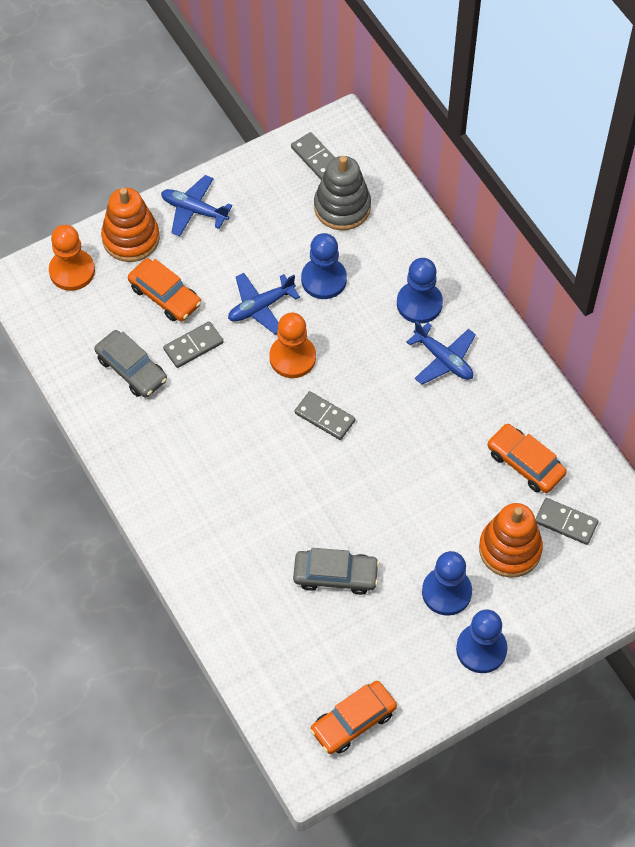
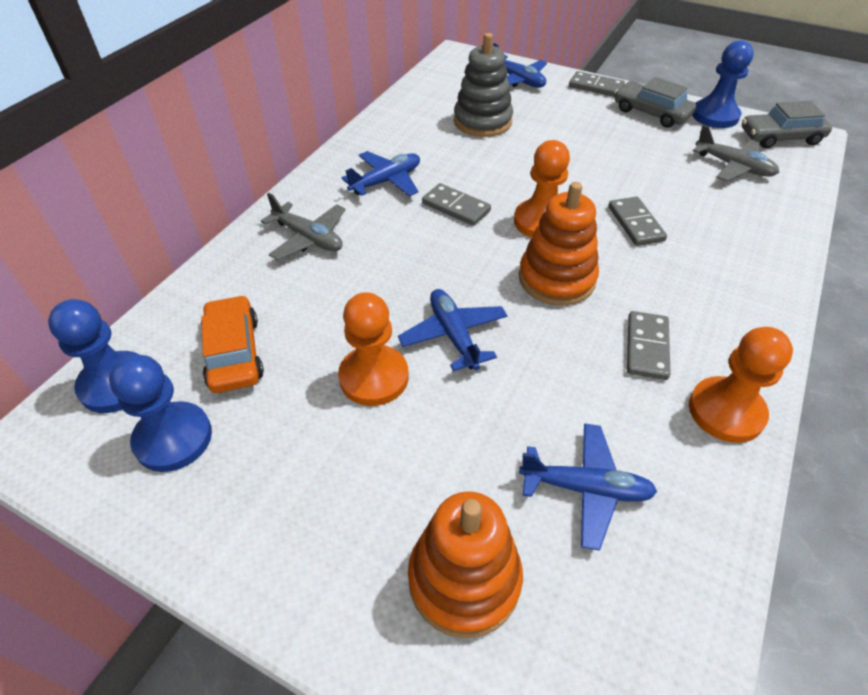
blue pawn: [301,233,347,299] [397,258,443,324] [422,551,472,616] [456,609,507,673] = 4 -> [48,299,140,413] [109,354,212,472] [692,40,754,128] = 3
blue plane: [161,175,233,236] [228,273,300,335] [407,321,476,384] = 3 -> [342,151,420,196] [398,289,508,371] [493,43,547,88] [519,423,657,551] = 4
grey plane: none = 0 -> [261,193,346,260] [693,125,779,182] = 2
orange car: [128,258,201,322] [310,681,397,754] [487,424,567,493] = 3 -> [201,295,264,393] = 1
orange pawn: [49,225,95,291] [269,313,316,378] = 2 -> [338,292,409,406] [514,140,570,238] [689,327,793,443] = 3

